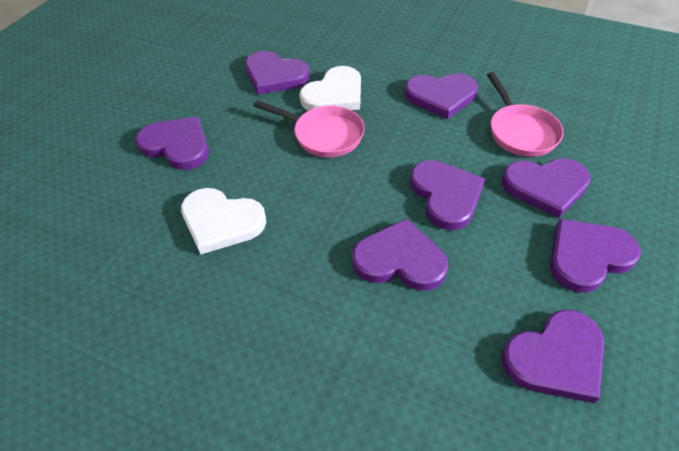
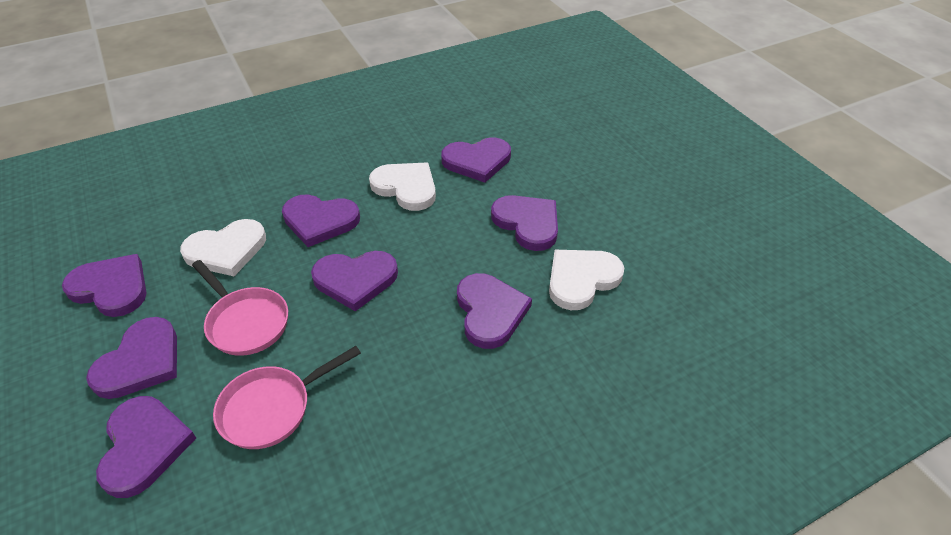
white heart: [181,188,266,254] [300,66,361,111] = 2 -> [180,219,266,276] [369,162,436,211] [549,250,624,310] = 3

